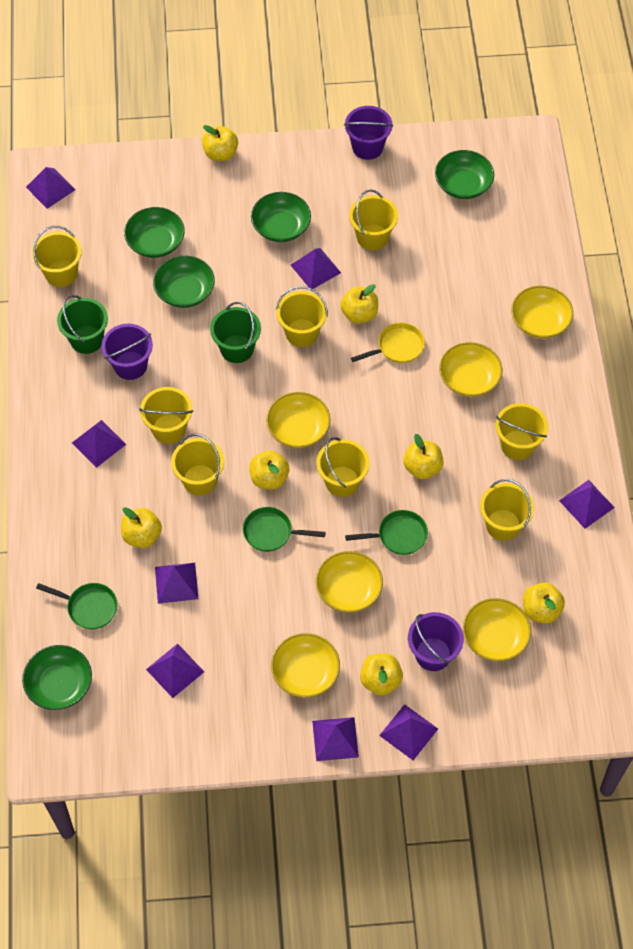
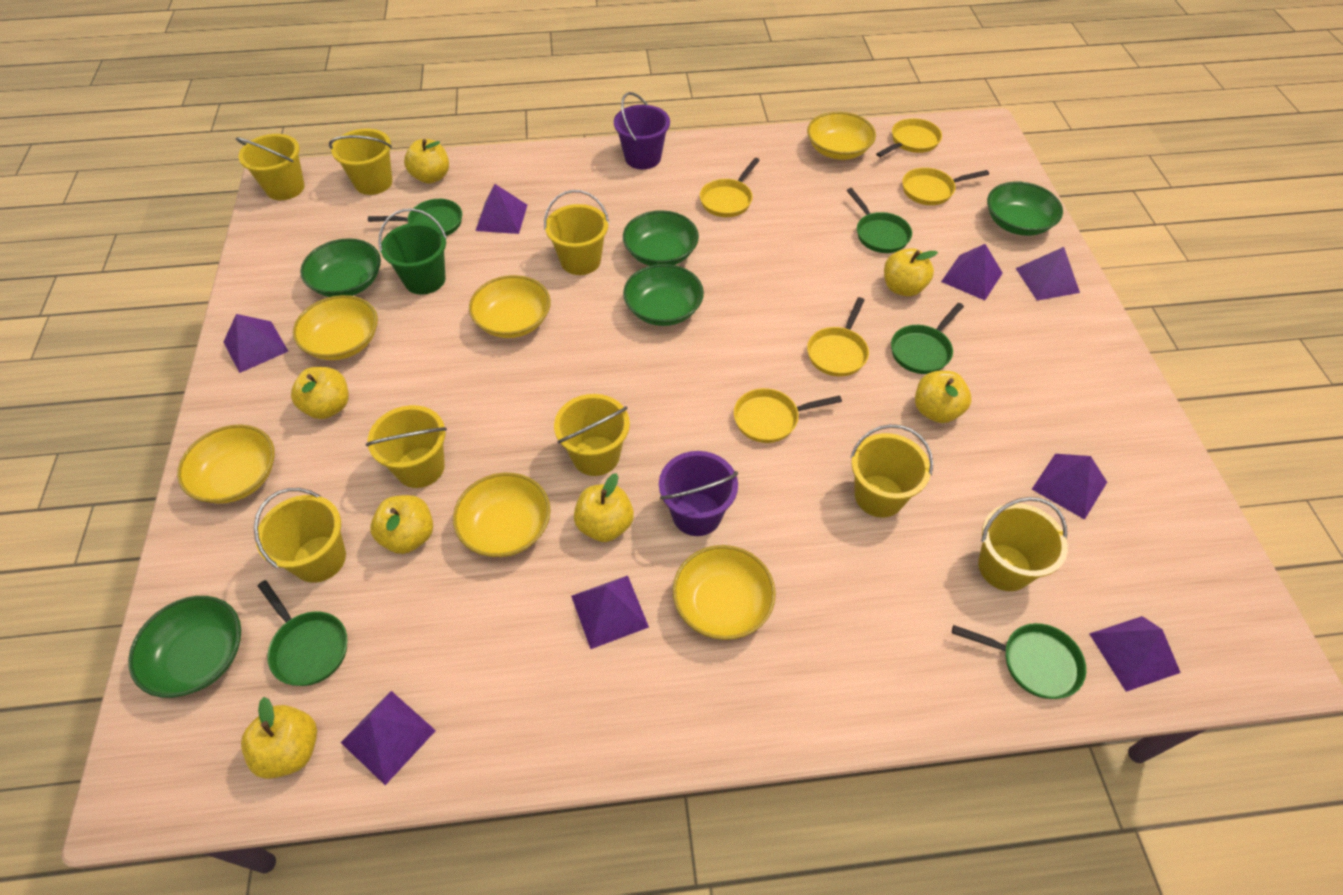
green bucket: [57,295,108,354] [210,302,261,363] = 2 -> [378,208,447,295] = 1
green pan: [36,583,118,629] [243,507,326,552] [345,510,428,555] = 3 -> [258,580,347,686] [368,199,462,236] [847,188,912,253] [891,303,964,374] [952,623,1086,699] = 5
purple bucket: [101,324,153,380] [344,106,393,160] [408,612,464,671] = 3 -> [614,92,670,169] [659,451,738,536] = 2
yellow pan: [351,323,425,363] = 1 -> [700,158,760,217] [734,388,842,443] [807,297,869,377] [876,118,942,157] [902,167,989,205] = 5

